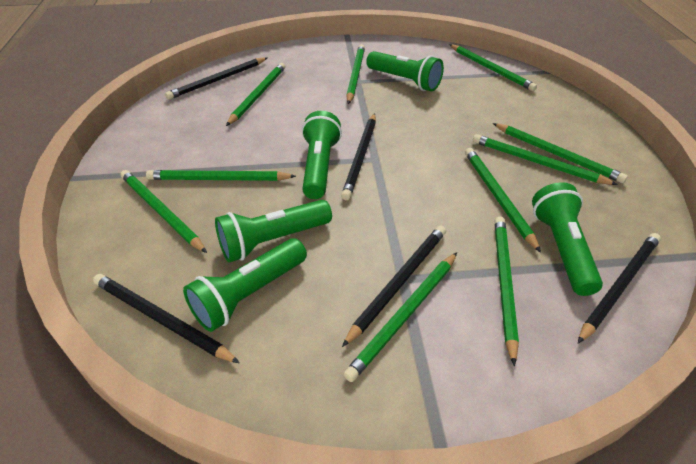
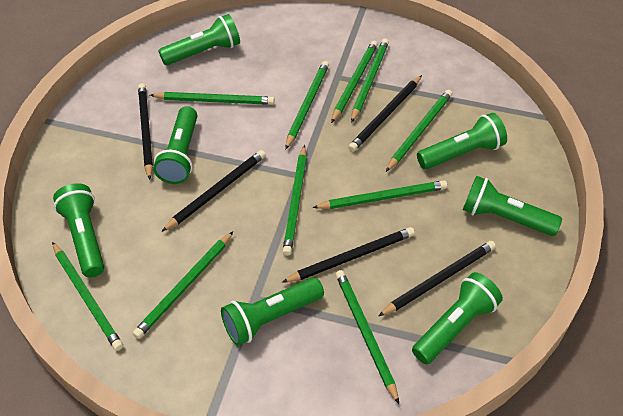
green flashlight: [183,238,307,332] [215,200,332,262] [302,111,342,199] [366,51,444,92] [532,182,603,296] = 5 -> [53,183,104,278] [153,106,197,184] [158,14,240,65] [221,277,324,346] [412,272,503,364] [417,113,507,169] [463,176,562,236] = 7

